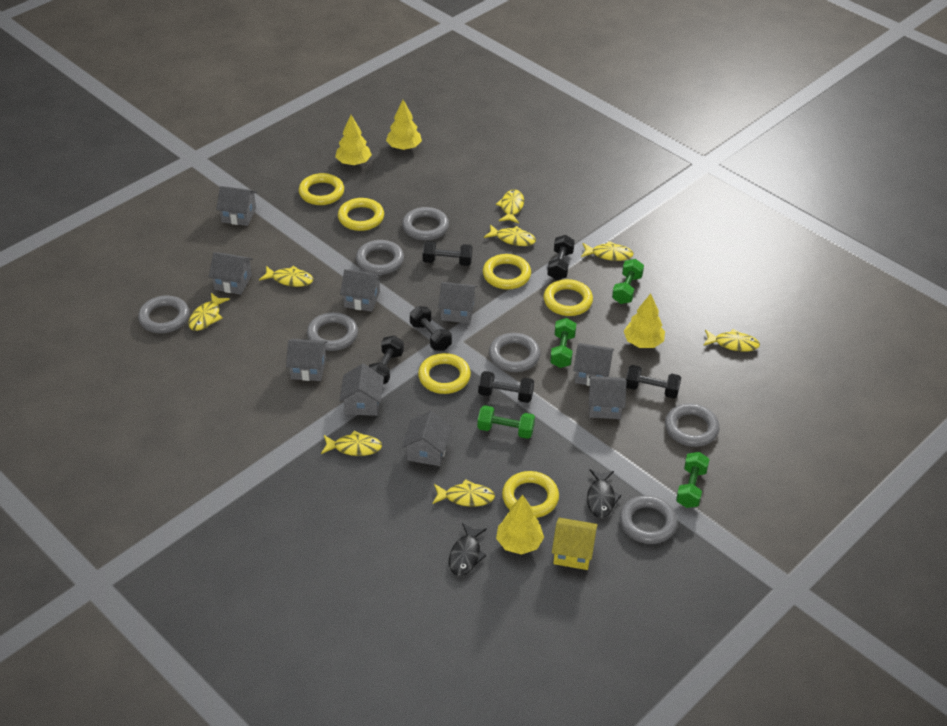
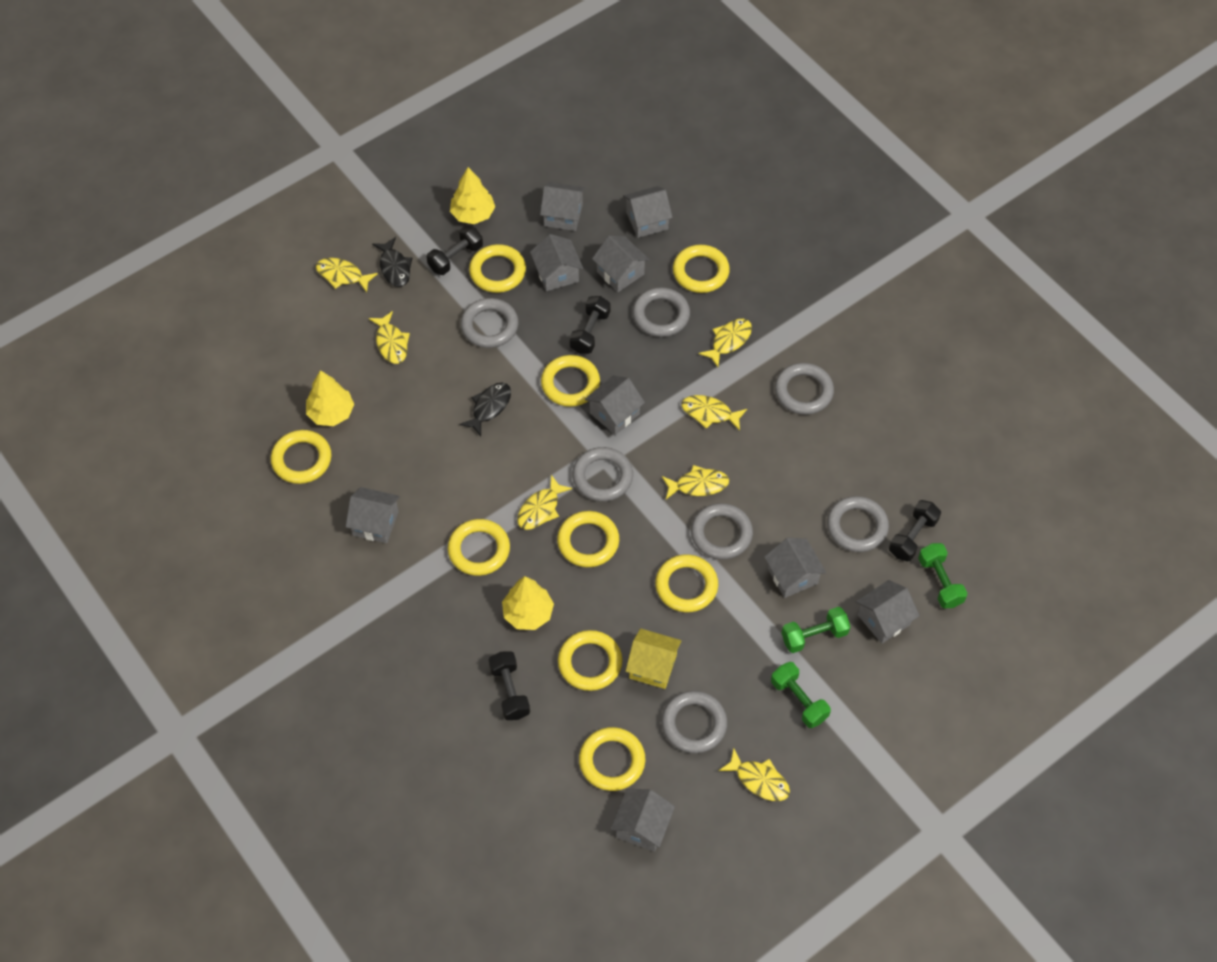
black dumbbell: [369,336,404,384] [410,306,452,351] [423,241,472,266] [478,371,534,403] [547,235,575,280] [626,365,681,398] = 6 -> [427,225,483,275] [489,651,530,720] [569,296,610,354] [889,500,941,561] = 4
green dumbbell: [478,405,535,439] [550,318,576,368] [612,259,644,304] [676,452,710,508] = 4 -> [771,662,831,728] [782,607,850,653] [918,543,967,608] = 3
yellow fish: [189,293,230,331] [259,266,313,287] [321,430,382,456] [432,479,495,507] [484,224,536,246] [496,189,524,223] [581,241,634,261] [703,329,760,352] = 8 -> [316,258,378,292] [369,311,410,364] [517,475,572,530] [662,465,729,499] [681,395,747,431] [699,319,752,367] [719,748,790,801] = 7
yellow ring: [299,173,344,205] [338,198,384,231] [418,353,471,394] [483,254,531,289] [502,471,559,518] [544,279,593,316] = 6 -> [271,430,331,484] [448,519,510,576] [469,244,526,293] [541,355,600,407] [557,511,619,567] [558,630,622,691] [579,727,645,791] [655,554,718,612] [673,245,730,293] = 9
yellow tree: [335,115,372,165] [386,100,422,150] [496,495,544,555] [624,293,665,348] = 4 -> [306,370,354,426] [450,167,495,224] [502,576,554,630] = 3

